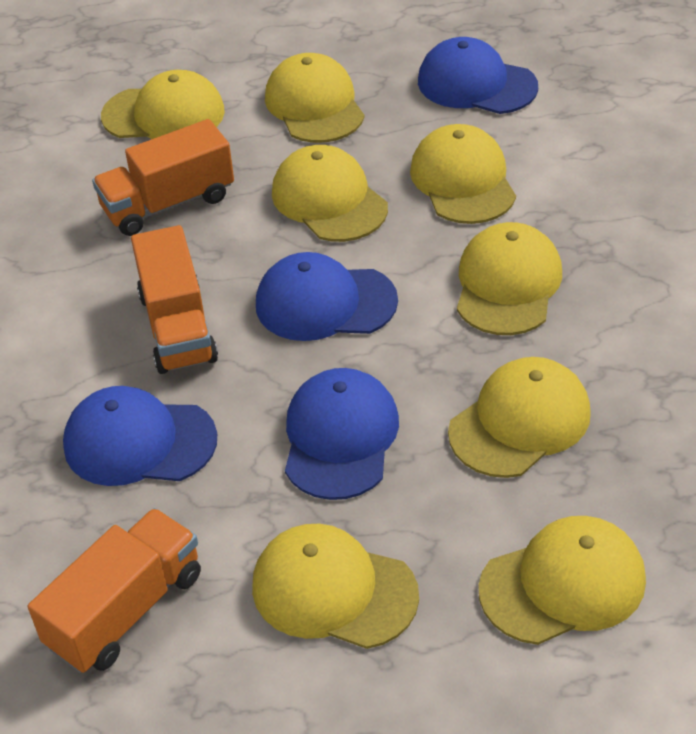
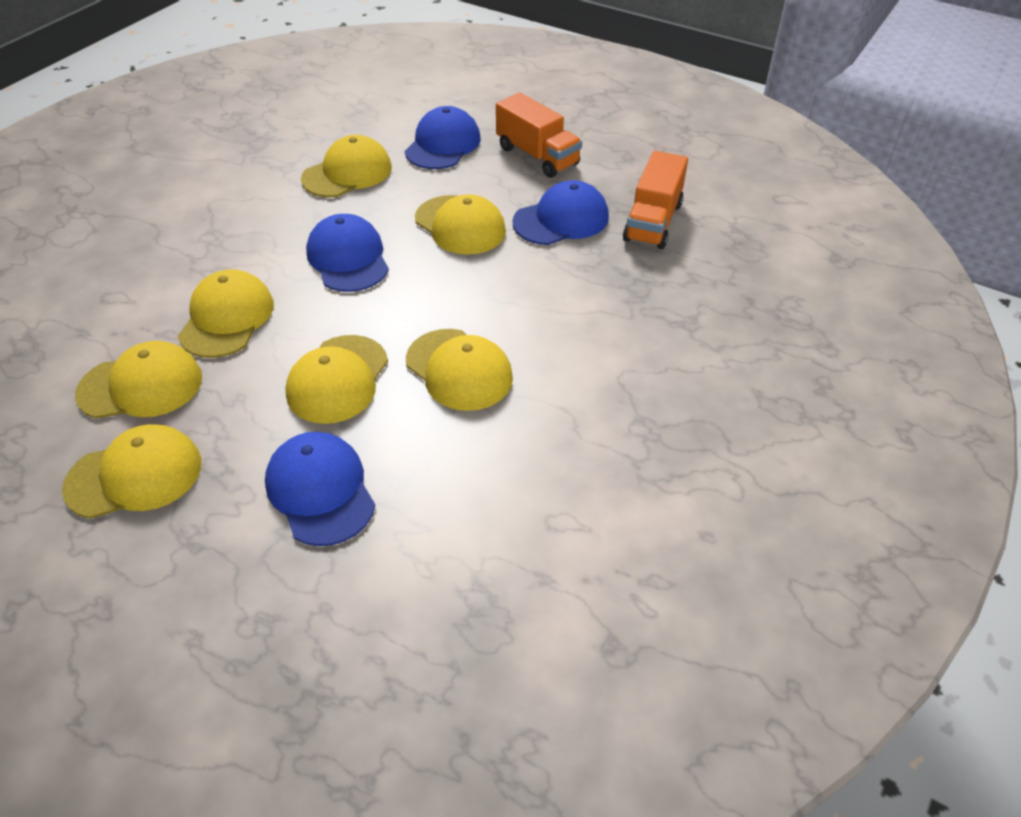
orange truck: [28,508,201,673] [92,119,234,236] [131,225,218,374] = 3 -> [496,93,582,178] [623,151,688,249] = 2
yellow cap: [101,70,225,139] [252,524,419,649] [265,53,365,143] [272,145,388,242] [410,124,516,224] [448,357,591,478] [457,222,562,335] [478,516,646,645] = 8 -> [62,424,201,519] [75,341,202,419] [178,269,274,358] [285,335,388,424] [301,135,392,197] [406,329,513,411] [415,194,506,255] = 7

